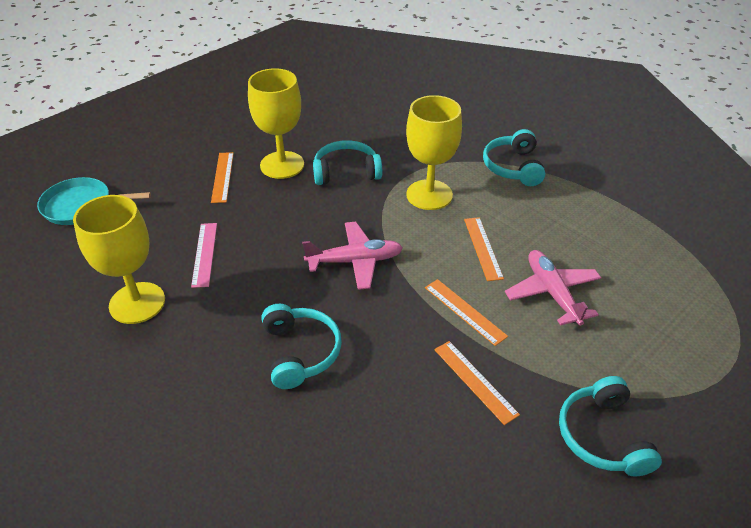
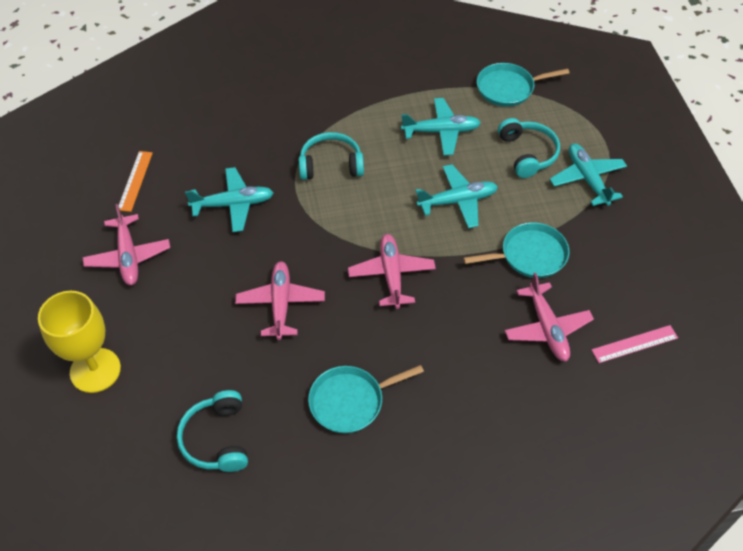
orange ruler: [211,152,234,203] [425,279,508,346] [434,341,520,425] [464,217,504,281] = 4 -> [119,151,153,212] = 1
pink plane: [302,222,403,290] [505,250,601,326] = 2 -> [83,204,170,285] [235,261,325,340] [348,234,436,309] [505,273,594,362] = 4
turquoise headphones: [261,304,342,389] [313,140,382,185] [483,129,545,186] [559,376,662,477] = 4 -> [177,390,248,472] [299,132,364,180] [498,118,560,178] = 3
turquoise pan: [37,177,151,225] = 1 -> [308,365,424,433] [463,222,570,278] [477,63,569,107] = 3
turquoise plane: none = 0 -> [185,167,274,232] [401,98,481,155] [415,164,498,228] [550,143,627,206] = 4
yellow goblet: [73,195,165,324] [248,68,304,179] [406,95,462,210] = 3 -> [38,291,121,393] = 1

